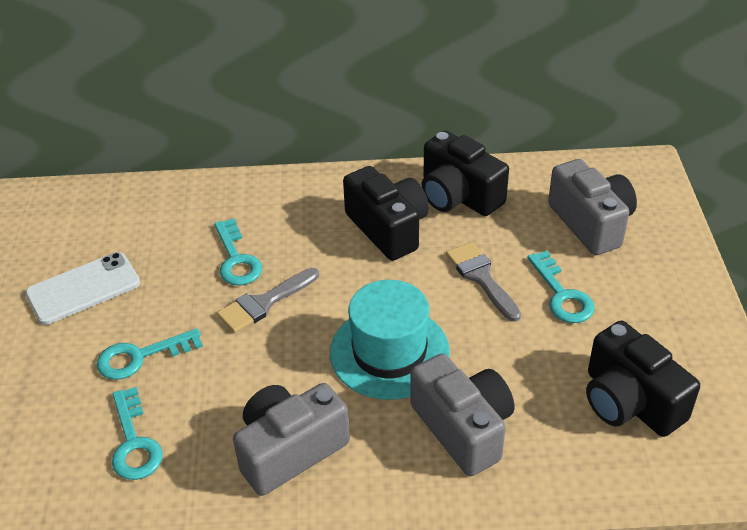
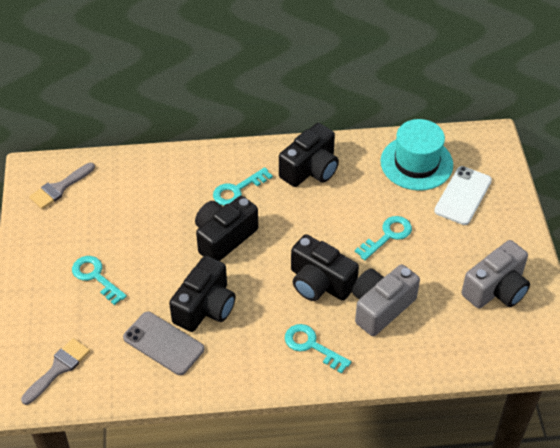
black camera: [343,166,429,261] [422,131,509,216] [586,321,700,437] = 3 -> [169,256,236,332] [195,196,258,261] [279,123,339,187] [291,234,359,301] = 4
grey camera: [233,383,350,496] [410,354,515,476] [548,159,637,255] = 3 -> [352,264,420,336] [461,240,530,309] = 2
grey phone: none = 0 -> [123,312,204,375] = 1

